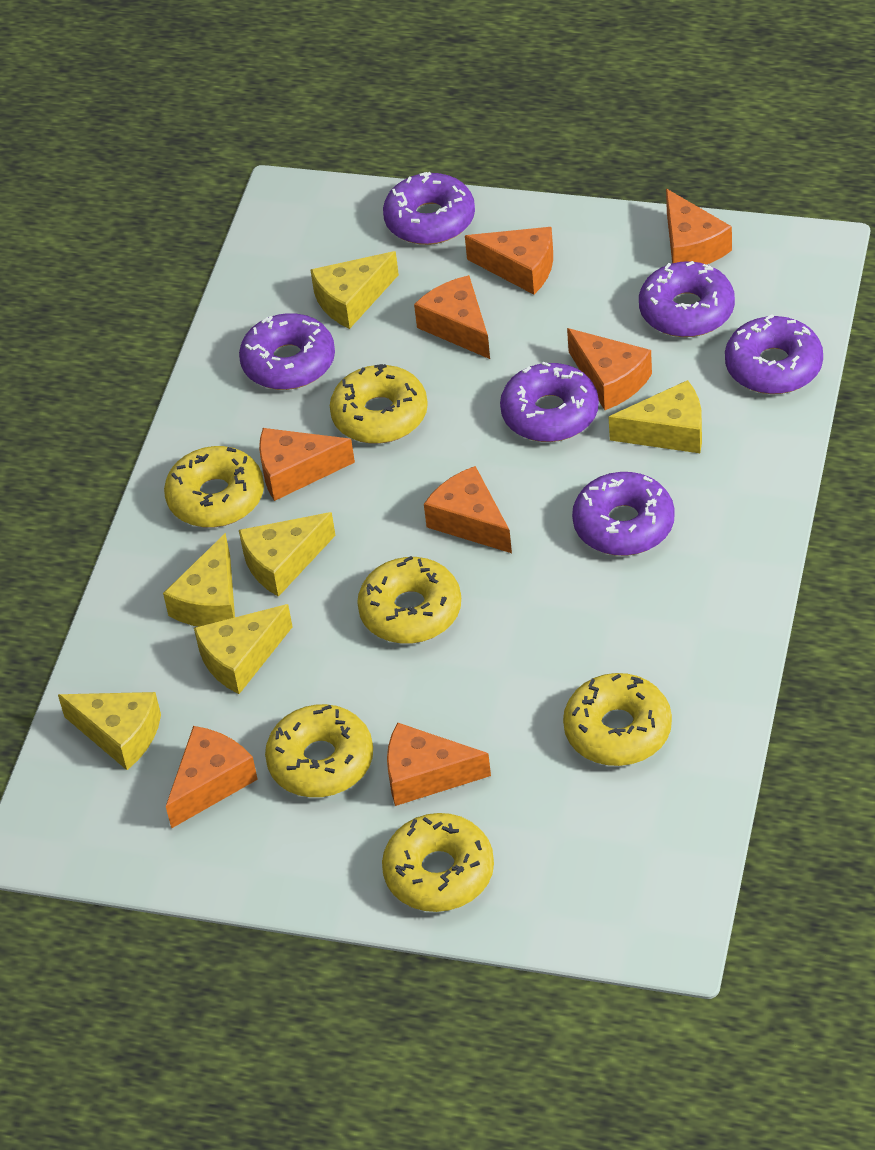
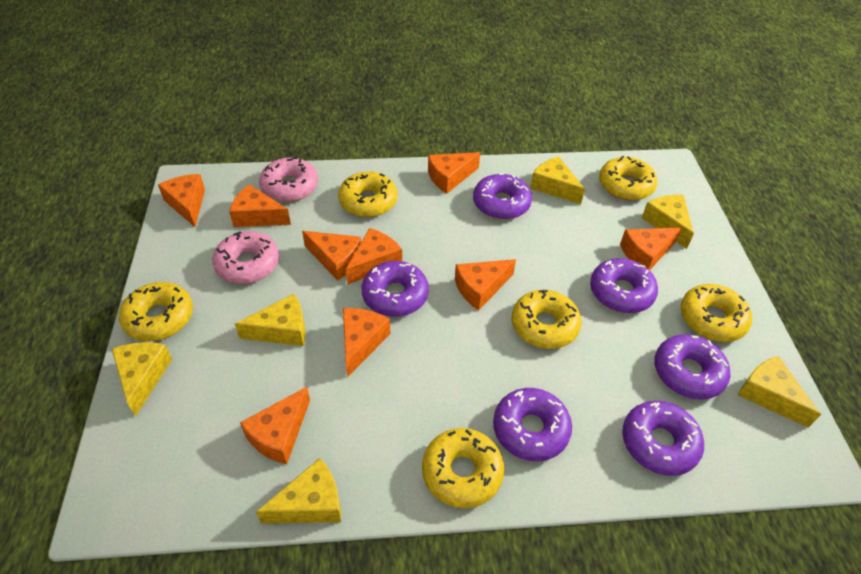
orange cheese: [166,726,258,829] [259,428,355,501] [387,722,491,806] [414,275,490,359] [424,466,512,553] [465,227,553,295] [567,328,652,410] [666,189,732,265] = 8 -> [158,174,205,227] [229,184,291,227] [240,387,310,464] [302,231,361,281] [343,308,391,377] [346,228,402,284] [428,152,480,194] [455,259,516,311] [620,227,682,270] = 9
pink donut: none = 0 -> [212,231,279,284] [259,157,318,202] = 2

